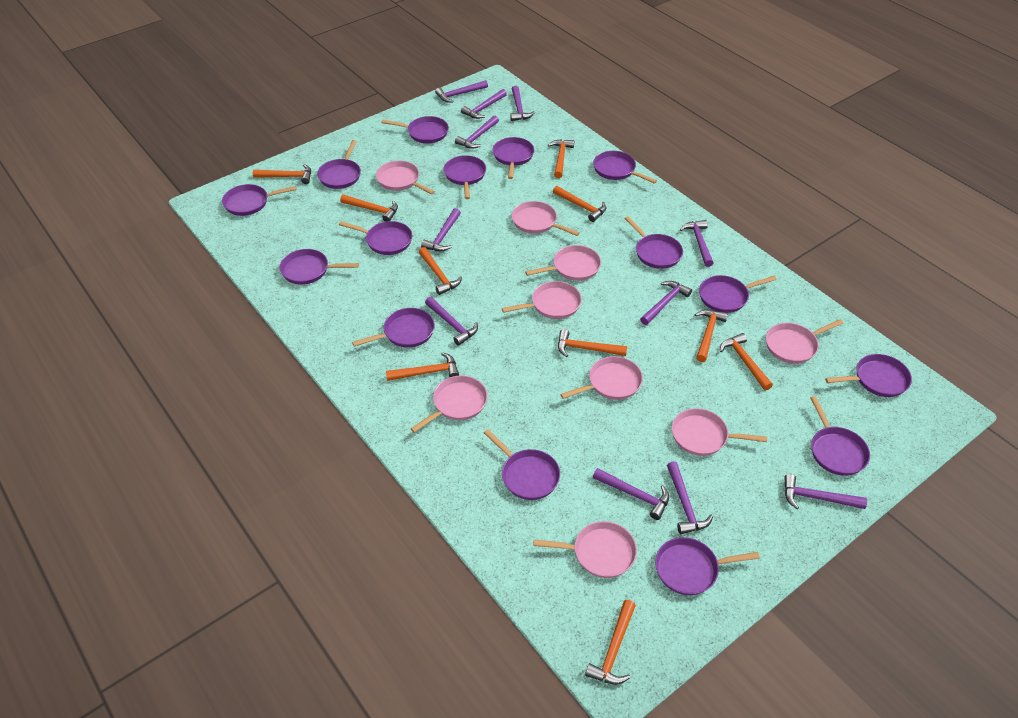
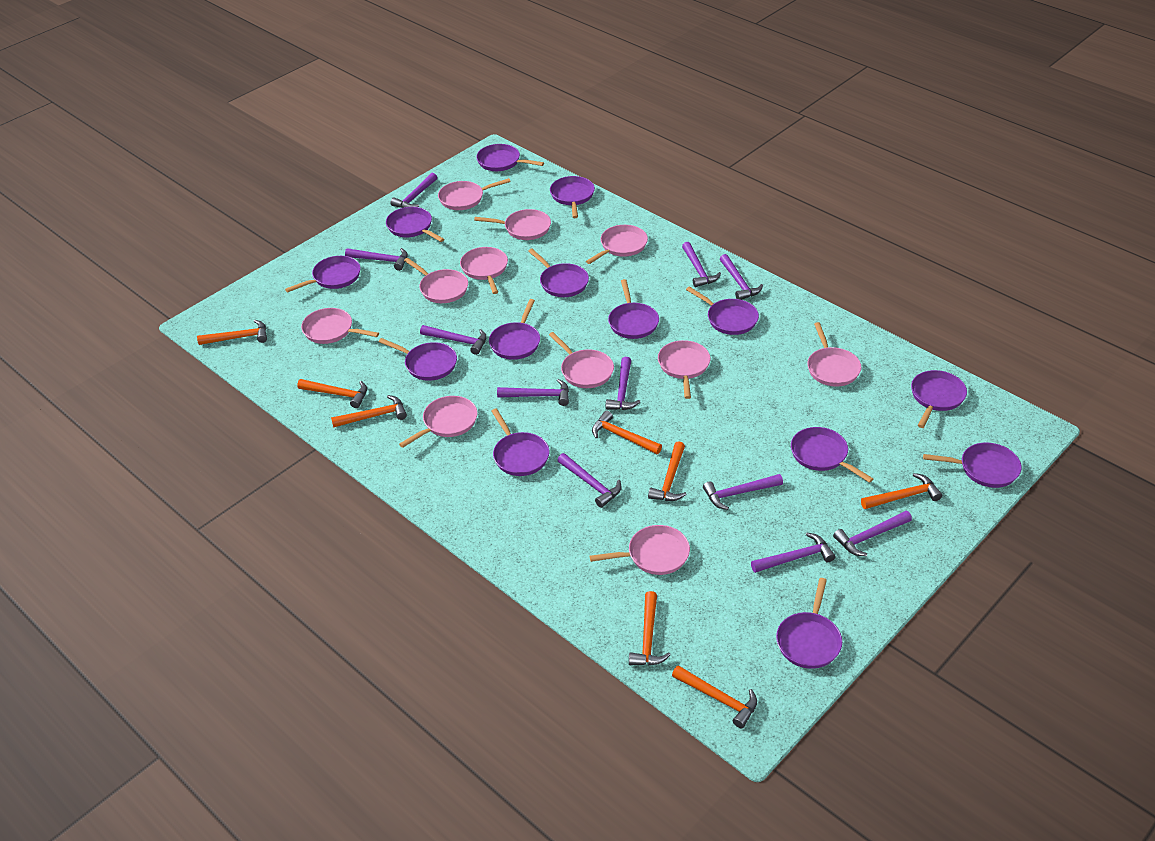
orange hammer: [253,164,311,184] [340,195,398,222] [386,352,459,381] [419,247,462,295] [548,139,574,178] [553,186,606,222] [558,329,627,357] [585,600,636,685] [695,309,728,362] [720,333,773,390] = 10 -> [197,320,267,345] [297,379,367,408] [331,395,407,428] [592,411,662,454] [629,591,671,665] [648,441,687,501] [672,665,757,728] [861,473,942,509] = 8
pink pan: [376,161,435,195] [410,376,488,433] [502,281,582,319] [512,201,580,236] [525,245,601,281] [534,521,637,578] [560,356,643,400] [672,408,767,456] [766,319,844,364] = 9 -> [301,308,379,344] [399,396,478,448] [404,258,468,303] [438,178,511,210] [460,247,508,294] [474,209,551,240] [549,332,614,388] [586,225,648,264] [590,525,690,575] [658,340,710,399] [807,322,861,387] = 11
purple pan: [222,184,297,216] [280,249,359,285] [317,140,361,189] [339,221,412,255] [352,308,435,348] [381,116,449,143] [443,155,486,199] [484,429,560,500] [492,137,534,179] [593,151,657,184] [624,216,683,269] [655,537,760,595] [699,275,777,313] [810,396,870,476] [825,354,912,397] = 15 -> [285,256,361,292] [379,338,457,381] [386,207,444,242] [476,144,544,171] [489,299,540,360] [491,408,549,476] [528,249,589,297] [550,176,595,218] [608,279,659,339] [686,287,759,335] [776,578,842,669] [791,427,873,483] [911,370,967,428] [923,443,1022,488] = 14

